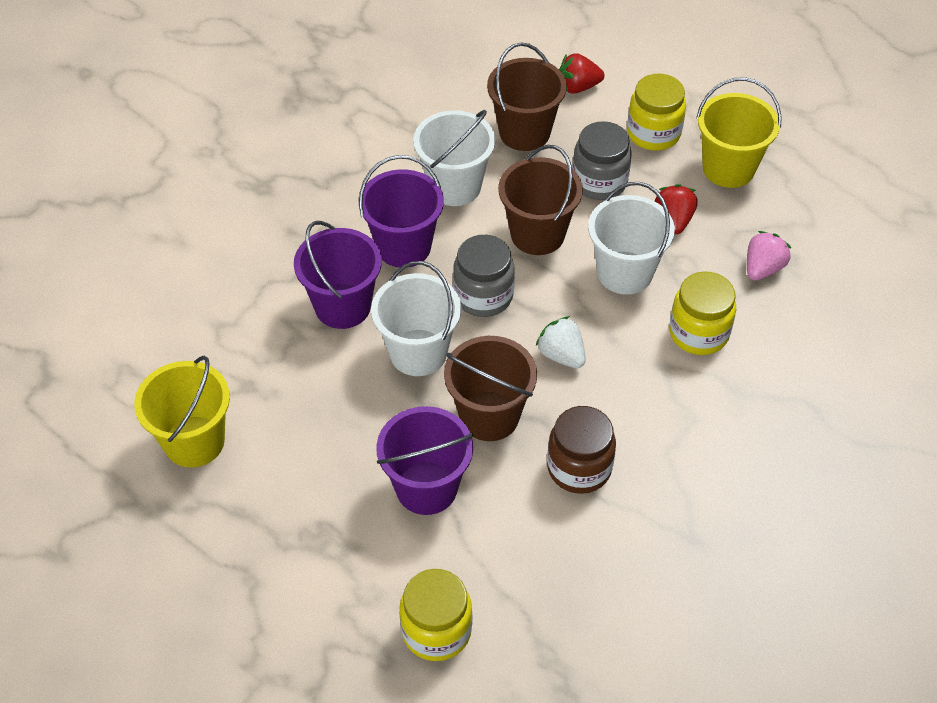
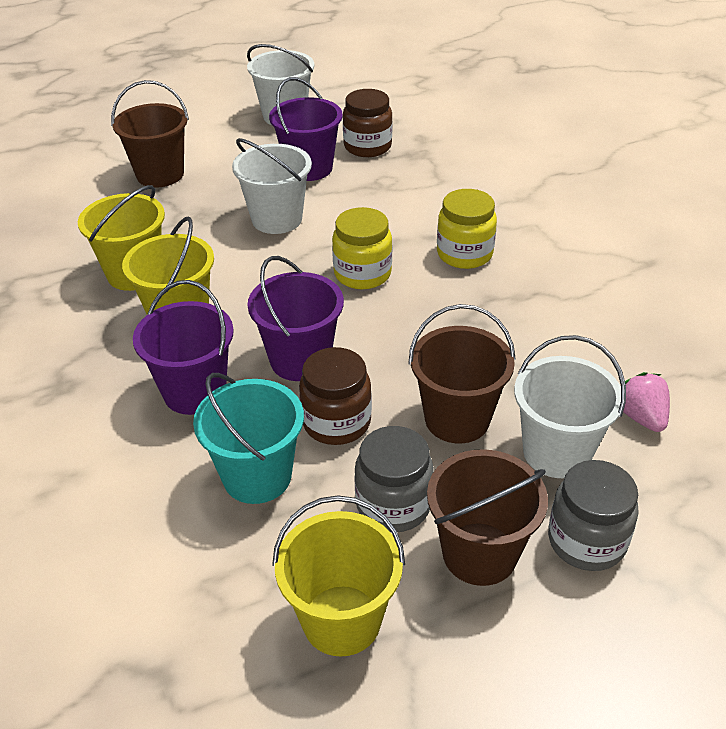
brown jar: [547,406,616,494] = 1 -> [299,347,372,445] [343,89,392,157] = 2
red strawberry: [559,53,605,94] [655,184,698,234] = 2 -> none = 0
turquoise bucket: none = 0 -> [193,373,304,504] = 1
white strawberry: [536,316,586,368] = 1 -> none = 0
yellow bucket: [134,356,230,468] [696,77,782,188] = 2 -> [78,185,165,291] [122,217,214,314] [272,496,405,657] = 3
yellow jar: [399,569,472,661] [627,74,686,151] [669,271,736,355] = 3 -> [332,207,392,289] [437,189,497,269] = 2

